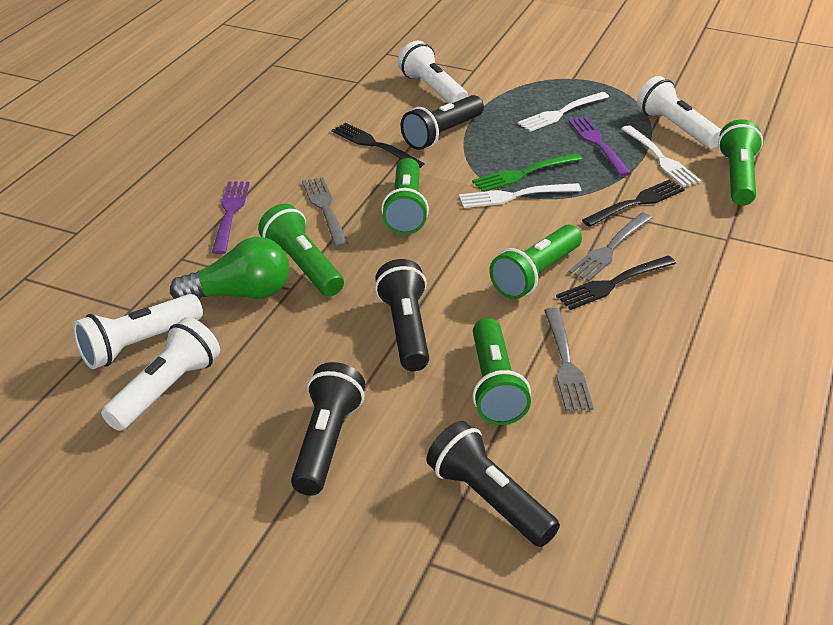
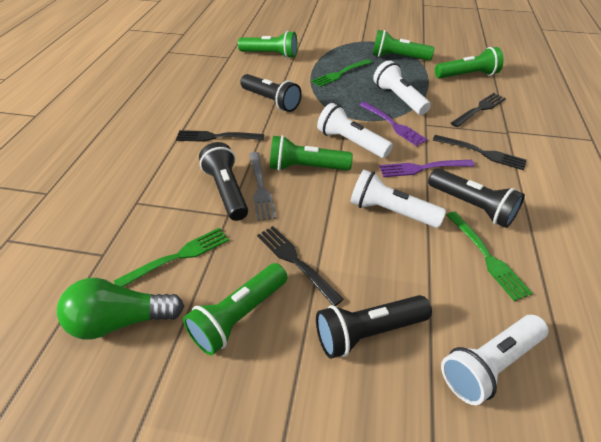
black fork: [331,123,425,168] [556,256,676,310] [582,180,685,227] = 3 -> [176,130,264,142] [257,226,344,306] [433,135,527,170] [451,93,506,127] = 4
green fork: [472,153,582,192] = 1 -> [114,228,229,287] [311,59,372,87] [447,212,533,301] = 3
grey fork: [302,177,349,248] [544,308,594,411] [568,213,652,282] = 3 -> [249,152,276,221] = 1
white fork: [459,183,581,208] [517,92,609,132] [621,125,701,187] = 3 -> none = 0

